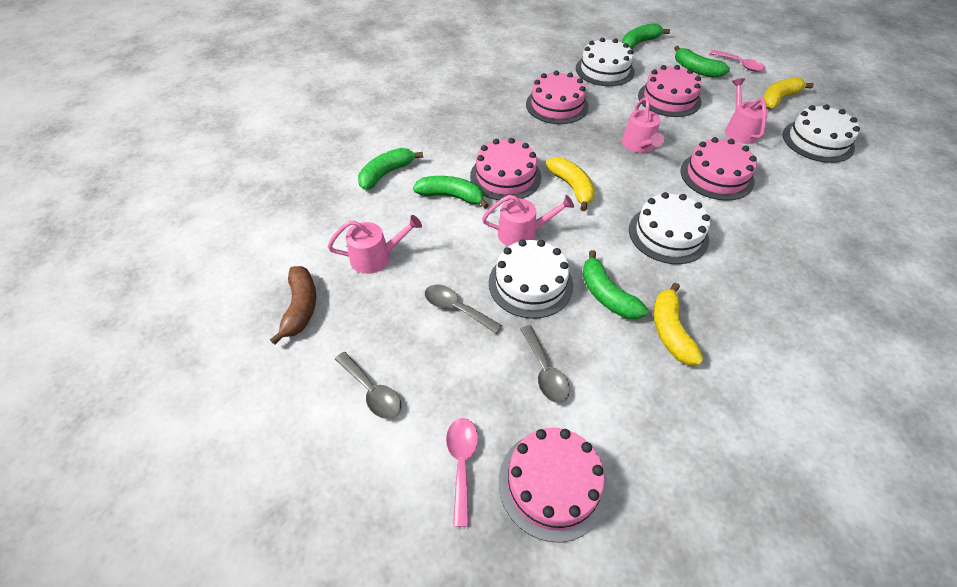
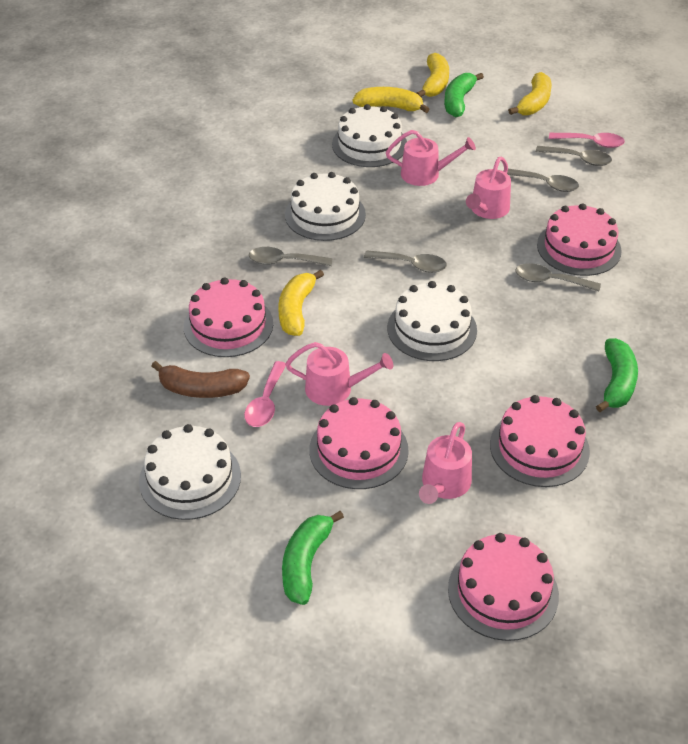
green banana: [358,148,423,190] [413,176,489,209] [582,250,648,319] [622,23,670,49] [674,46,730,78] = 5 -> [282,511,344,605] [444,73,484,117] [596,338,638,412] = 3
grey spoon: [335,352,401,419] [425,285,502,334] [520,325,570,403] = 3 -> [249,247,333,266] [364,250,447,273] [503,169,579,192] [515,263,601,291] [536,146,612,166] = 5
yellow banana: [546,157,595,211] [654,283,703,365] [763,77,814,109] = 3 -> [278,270,324,336] [353,87,430,113] [417,53,449,97] [508,72,552,115] = 4

